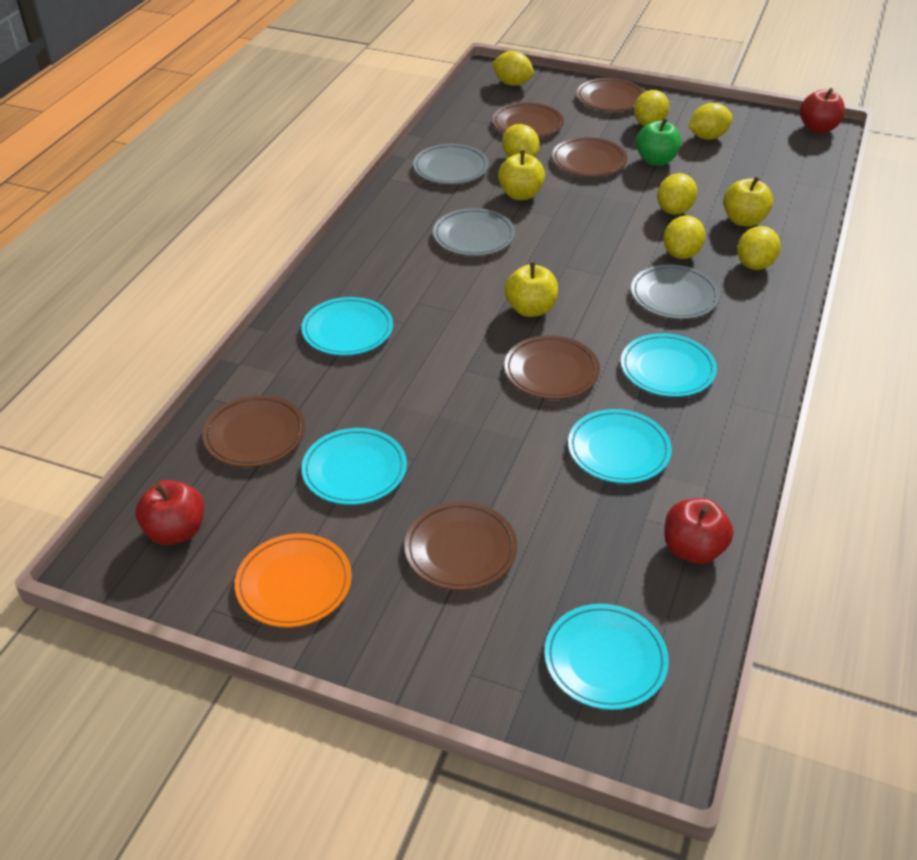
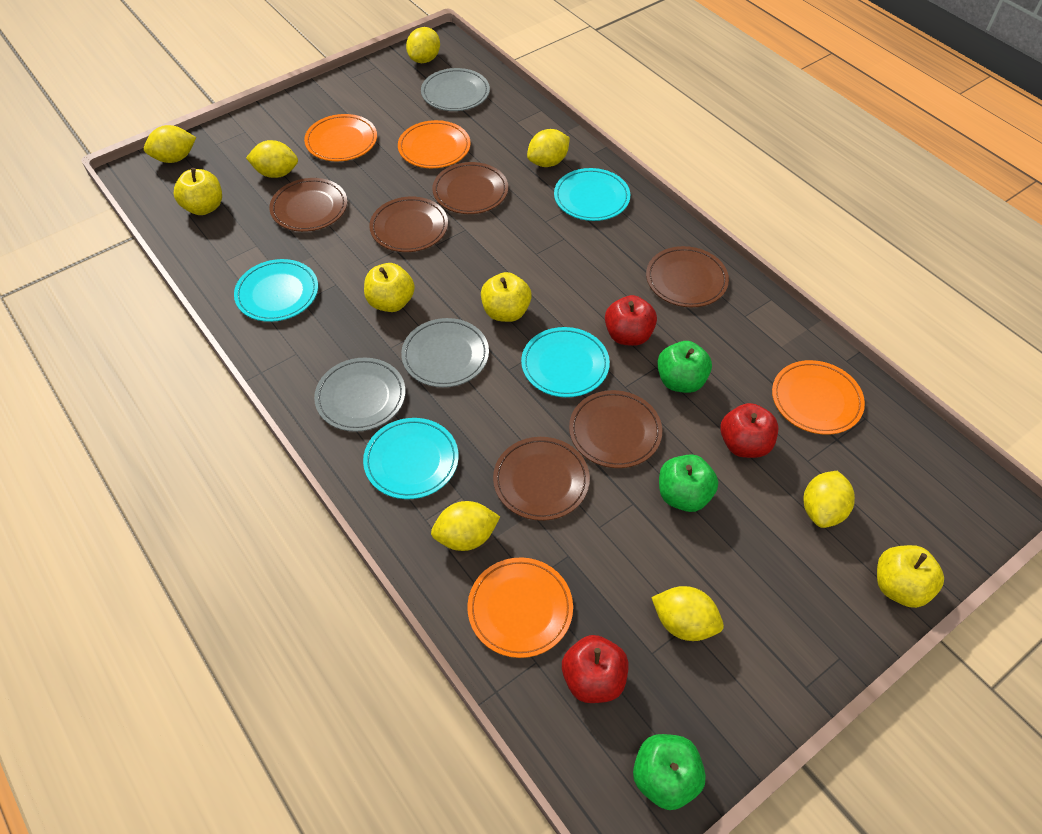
green apple: [636,118,682,166] = 1 -> [633,734,706,810] [657,341,712,393] [659,454,718,512] = 3
orange plate: [235,533,352,628] = 1 -> [304,114,377,161] [398,120,470,168] [467,557,573,658] [772,360,865,435] = 4
turquoise plate: [301,297,393,356] [301,428,407,505] [544,604,669,710] [568,409,672,483] [621,333,717,397] = 5 -> [234,259,318,322] [363,418,459,499] [521,327,610,397] [554,168,630,221] = 4
yellow apple: [498,150,545,200] [505,262,558,317] [723,176,773,227] = 3 -> [174,168,222,215] [364,263,415,312] [481,272,532,322] [877,545,944,608] = 4

